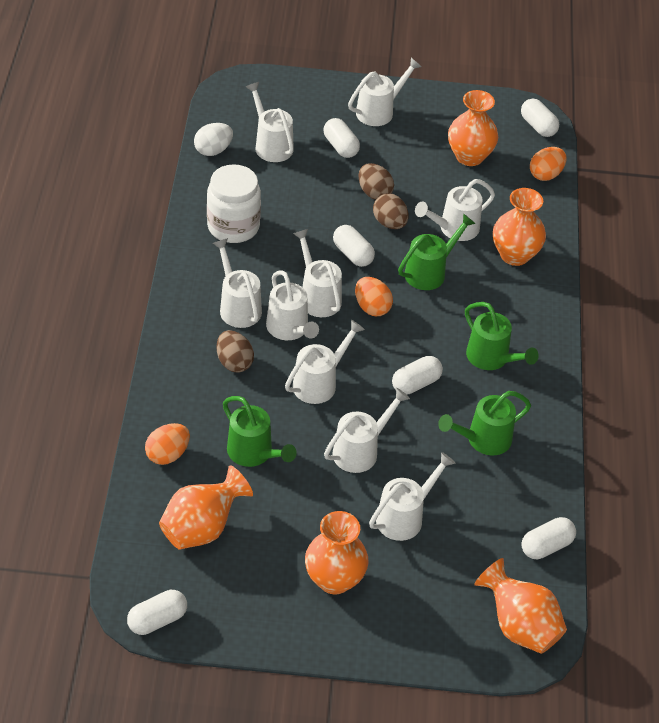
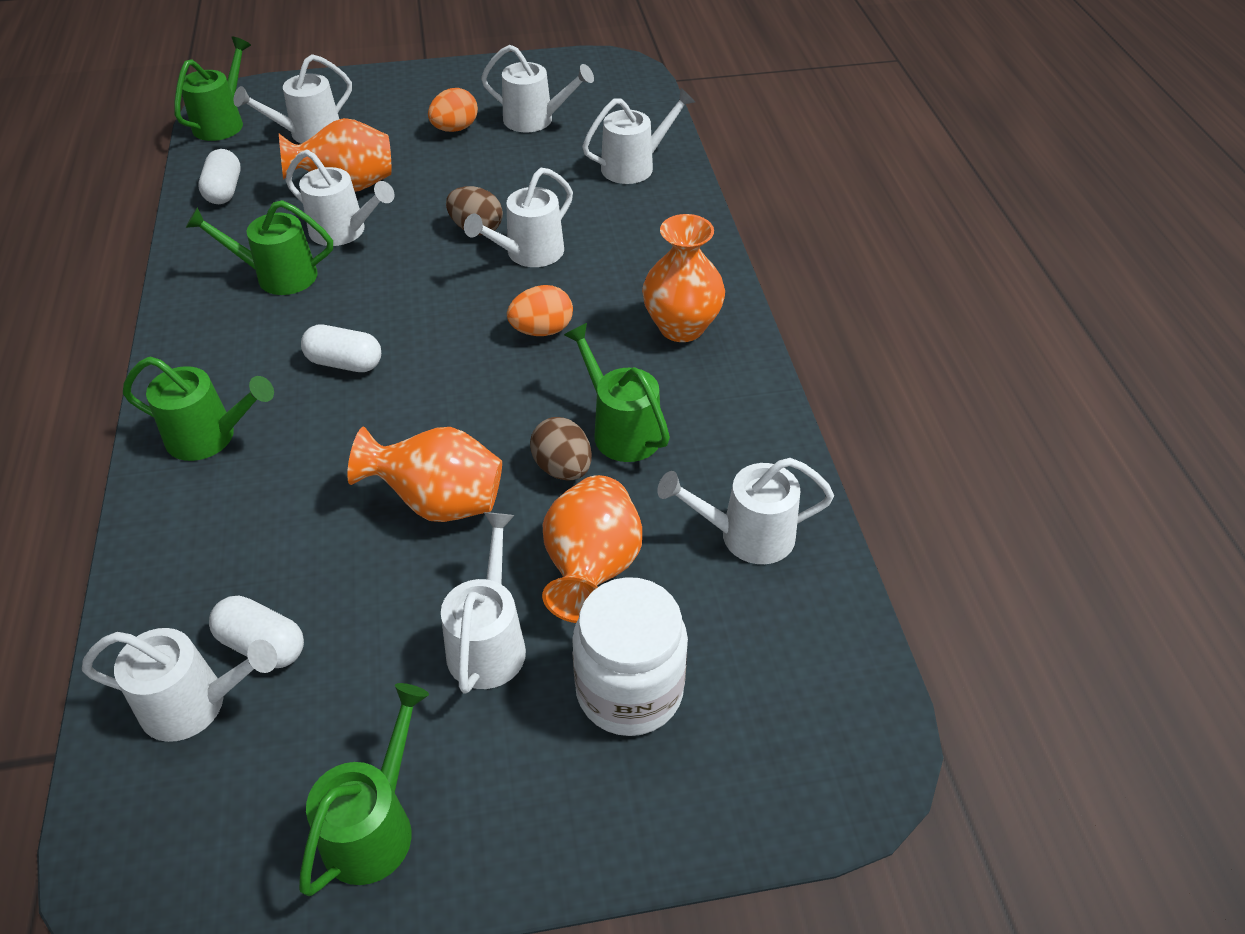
brown egg: [216,330,254,372] [358,163,394,200] [373,193,409,229] = 3 -> [446,186,503,235] [530,417,592,480] = 2
green watering can: [223,396,297,467] [398,214,476,290] [438,391,531,456] [465,302,539,370] = 4 -> [123,357,274,461] [174,37,251,141] [186,200,333,295] [299,683,429,896] [564,323,670,462] = 5
orange egg: [145,423,190,465] [355,277,393,316] [530,147,566,181] = 3 -> [428,88,478,132] [507,285,573,336] = 2
orange vase: [159,466,253,550] [305,511,369,594] [448,90,498,166] [474,558,567,654] [493,188,546,266] = 5 -> [279,118,391,192] [347,427,502,522] [542,475,642,623] [642,214,725,342] = 4
white capsule: [127,590,187,635] [324,118,360,158] [333,225,375,267] [392,356,443,395] [521,98,559,137] [521,517,576,559] = 6 -> [198,149,241,204] [209,596,304,668] [301,324,381,372] = 3
white egg: [194,123,233,156] = 1 -> none = 0
white watering can: [213,238,262,328] [246,82,294,162] [266,270,319,340] [285,320,365,404] [293,229,342,317] [324,388,410,473] [348,58,422,126] [369,452,455,541] [415,179,495,241] = 9 -> [82,628,277,742] [234,54,352,144] [285,150,395,246] [441,512,526,694] [464,168,573,267] [481,45,594,132] [582,88,695,184] [657,458,834,564] = 8

